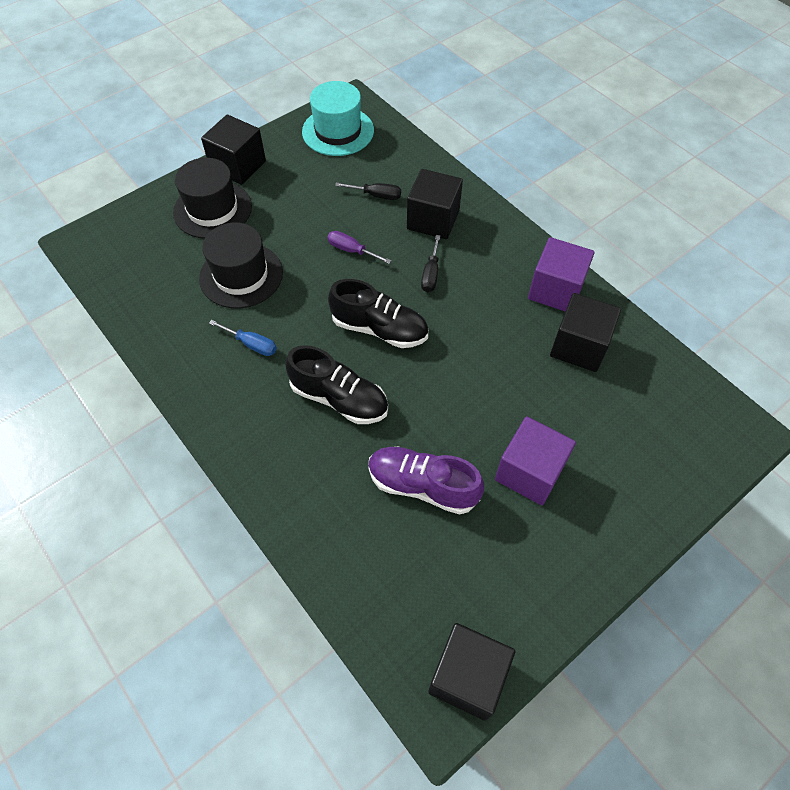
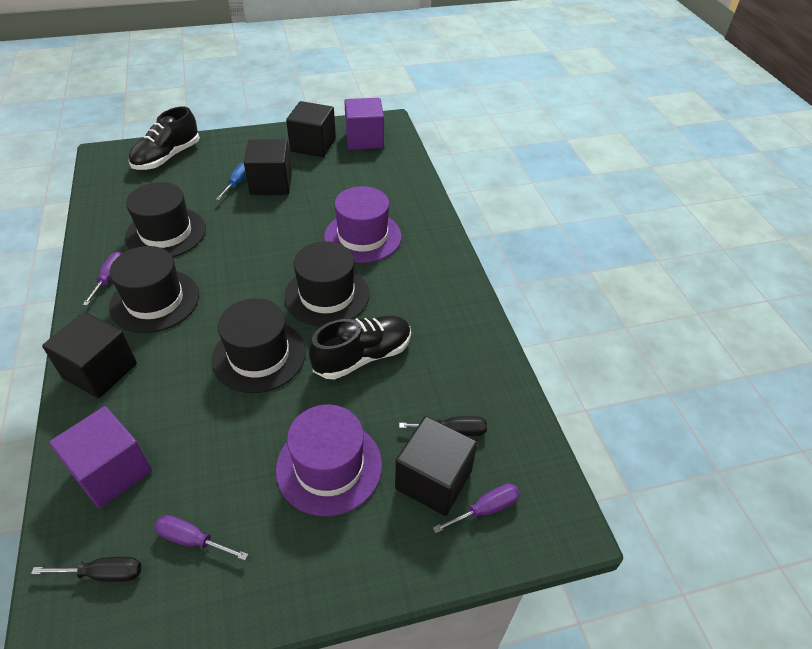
black hat: [173,158,252,239] [199,222,283,308] = 2 -> [109,246,199,333] [125,182,206,257] [212,298,306,393] [284,241,370,326] = 4
purple hat: none = 0 -> [276,405,382,516] [324,186,401,263] = 2
purple screwdriver: [327,231,391,264] = 1 -> [83,252,123,306] [155,515,249,560] [433,483,520,533] = 3
purple shoe: [368,446,484,514] = 1 -> none = 0
turquoise hat: [302,81,374,156] = 1 -> none = 0

